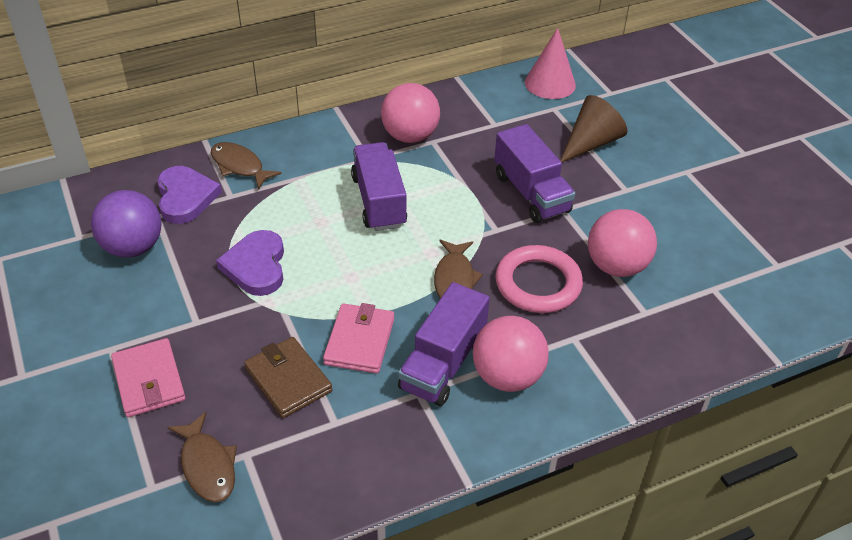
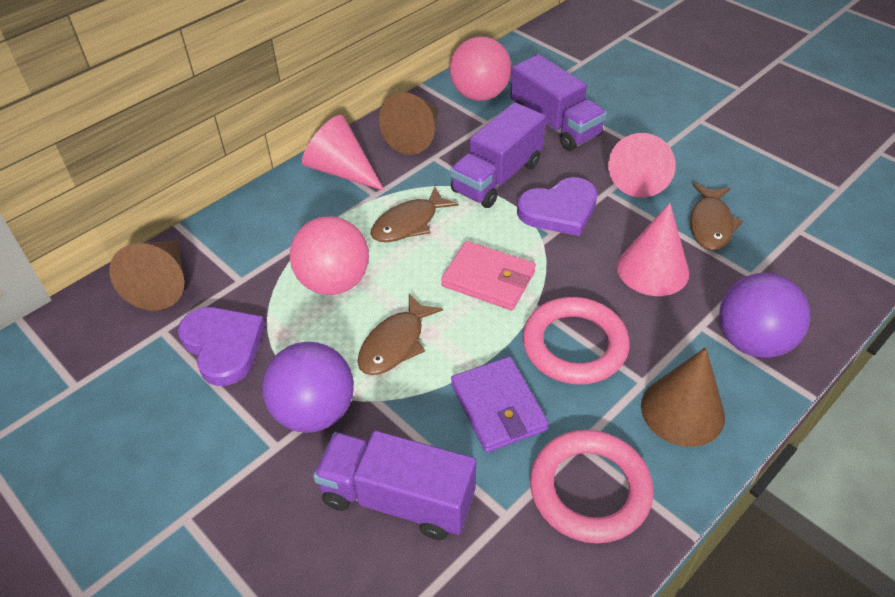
brown cone: [560,95,627,162] = 1 -> [109,240,184,310] [379,93,439,155] [641,347,725,447] = 3
brown wallet: [244,337,332,418] = 1 -> none = 0
pink ball: [381,83,440,143] [473,316,549,392] [588,209,657,277] = 3 -> [289,216,369,295] [450,36,512,101] = 2
pink cone: [525,28,576,99] = 1 -> [302,115,385,191] [608,133,676,198] [617,203,689,296] = 3
pink ring: [495,245,583,313] = 1 -> [522,297,630,385] [530,430,653,544] = 2
pink wallet: [111,338,186,417] [323,303,395,374] = 2 -> [441,241,536,310] = 1
purple ball: [91,190,162,257] = 1 -> [262,342,354,433] [719,273,811,358] = 2
purple wallet: none = 0 -> [451,356,549,453] = 1

